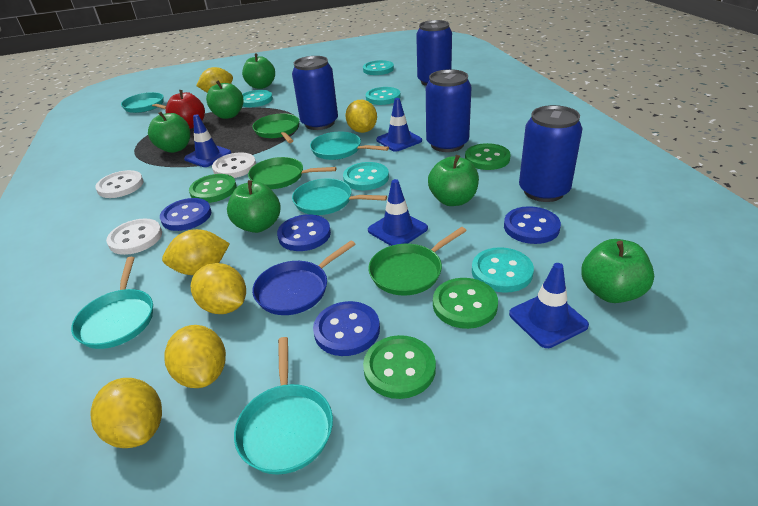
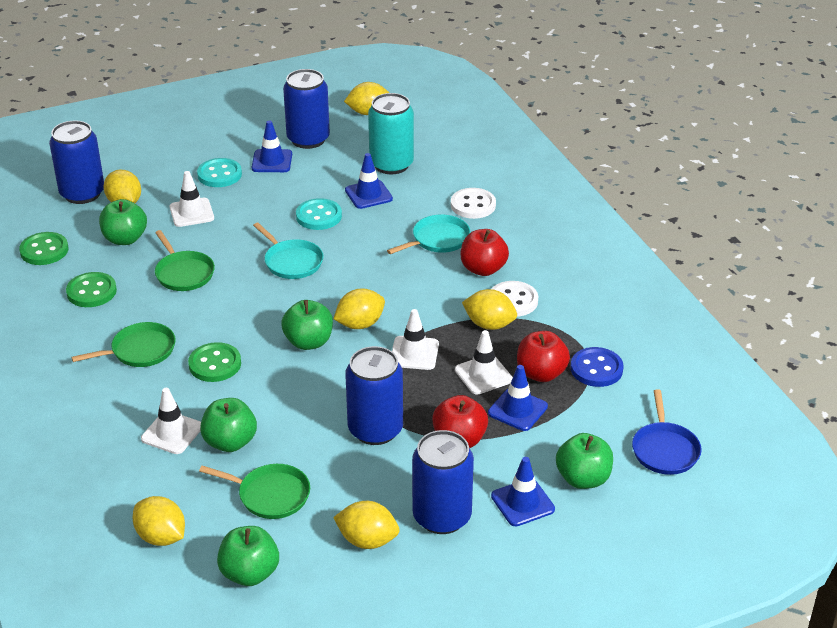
blue button: [160,198,211,231] [277,214,331,251] [313,301,380,356] [504,206,561,244] = 4 -> [571,347,624,387] = 1
green apple: [148,112,190,153] [206,80,244,119] [227,180,281,233] [242,54,275,89] [428,155,479,206] [581,239,654,303] = 6 -> [99,199,147,245] [200,398,257,452] [217,526,279,586] [281,300,333,350] [556,433,613,489] = 5
green button: [189,174,237,203] [363,335,436,399] [433,278,498,329] [465,143,511,170] = 4 -> [19,232,68,265] [66,272,117,307] [188,342,241,382] = 3
red apple: [166,90,205,129] = 1 -> [432,395,488,448] [460,229,509,276] [517,331,570,382] = 3
turquoise button: [242,90,273,107] [343,162,389,190] [363,60,394,75] [366,87,401,105] [472,247,534,293] = 5 -> [197,158,242,187] [296,198,342,230] = 2
turquoise can: none = 0 -> [368,93,414,174] = 1
turquoise pan: [71,257,153,349] [121,92,166,113] [234,337,333,475] [292,178,387,215] [310,132,389,160] = 5 -> [253,223,324,279] [387,215,471,254] = 2
white button: [95,170,144,198] [106,219,162,255] [212,152,256,178] = 3 -> [451,188,496,219] [492,281,538,317] = 2
white traffic cone: none = 0 -> [141,388,201,454] [169,171,214,227] [392,309,439,370] [455,330,513,395] = 4

